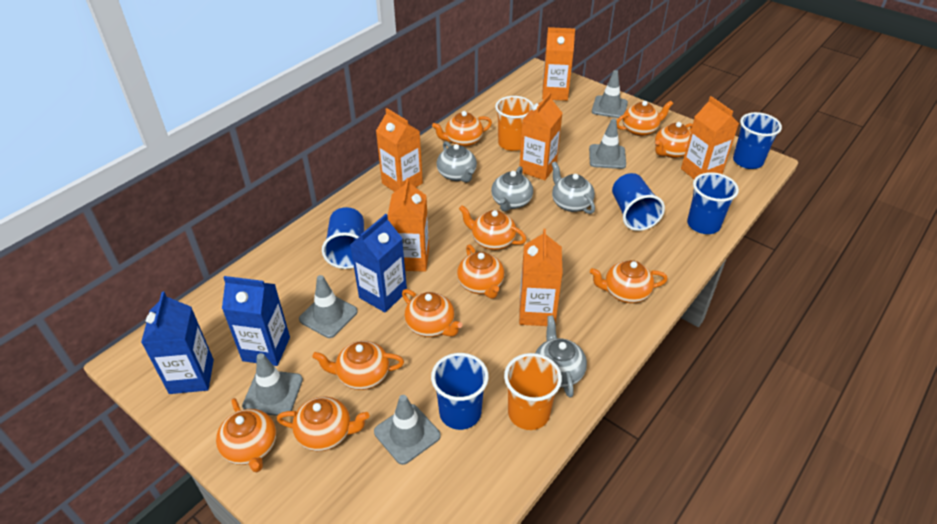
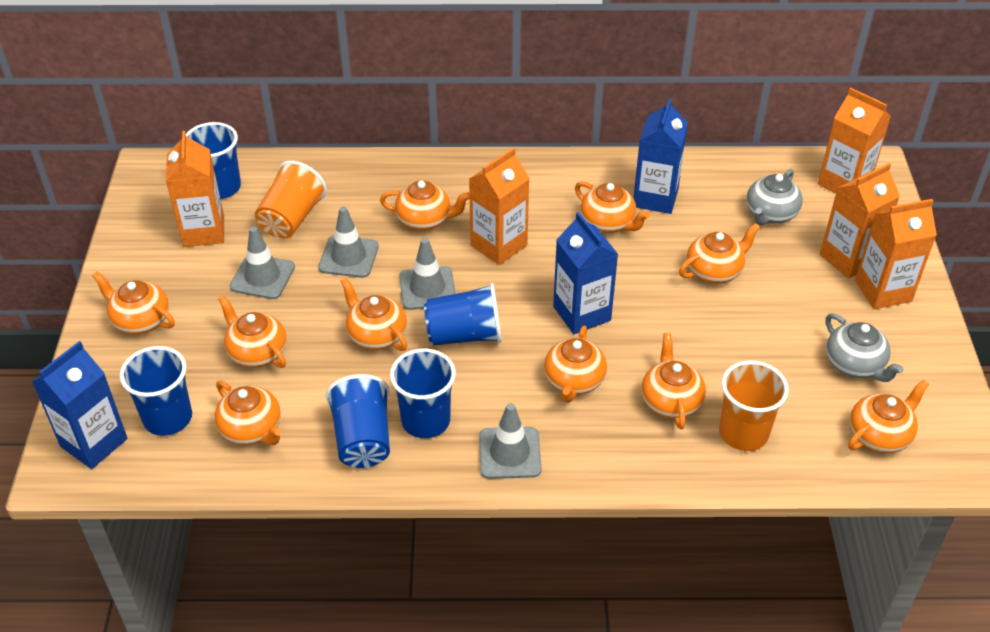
grey teapot: [437,141,477,183] [491,166,533,212] [535,315,587,398] [551,161,595,214] = 4 -> [746,169,803,225] [825,313,904,382] = 2
grey traffic cone: [242,353,303,416] [299,275,358,338] [374,395,441,465] [589,118,626,169] [592,70,628,118] = 5 -> [230,226,295,299] [318,207,379,278] [399,238,456,310] [479,403,541,479] = 4
orange carton: [376,108,423,192] [388,178,429,272] [519,229,563,326] [520,93,562,180] [542,27,575,101] [681,96,739,179] = 6 -> [166,131,224,247] [469,148,530,265] [818,88,891,194] [820,163,900,278] [855,199,937,309] = 5

